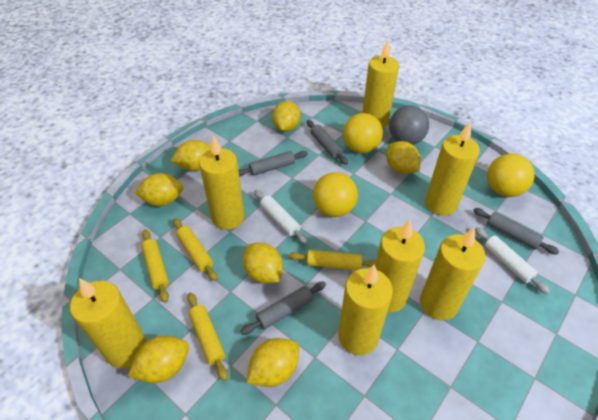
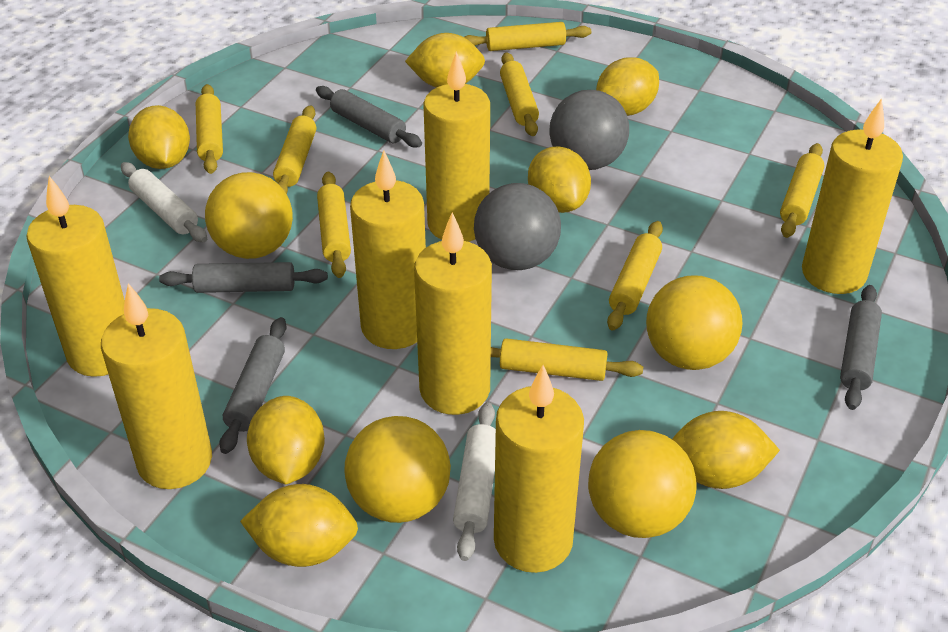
grey ball: [389,105,429,145] = 1 -> [474,183,561,270] [549,90,629,170] = 2
yellow ball: [313,172,358,217] [343,113,383,153] [487,154,535,197] = 3 -> [205,172,293,259] [344,416,451,523] [588,430,697,538] [646,275,743,370] = 4
yellow rolling pin: [141,229,169,303] [173,218,218,281] [187,292,228,381] [289,250,376,270] = 4 -> [196,84,223,174] [273,105,316,194] [317,172,351,278] [464,22,591,51] [491,338,643,381] [500,53,539,136] [607,221,663,330] [780,143,824,238] = 8

